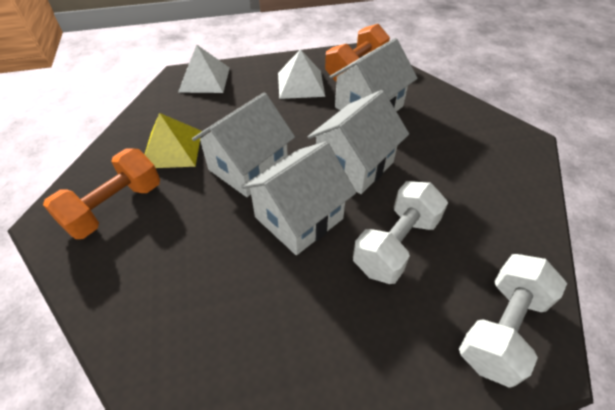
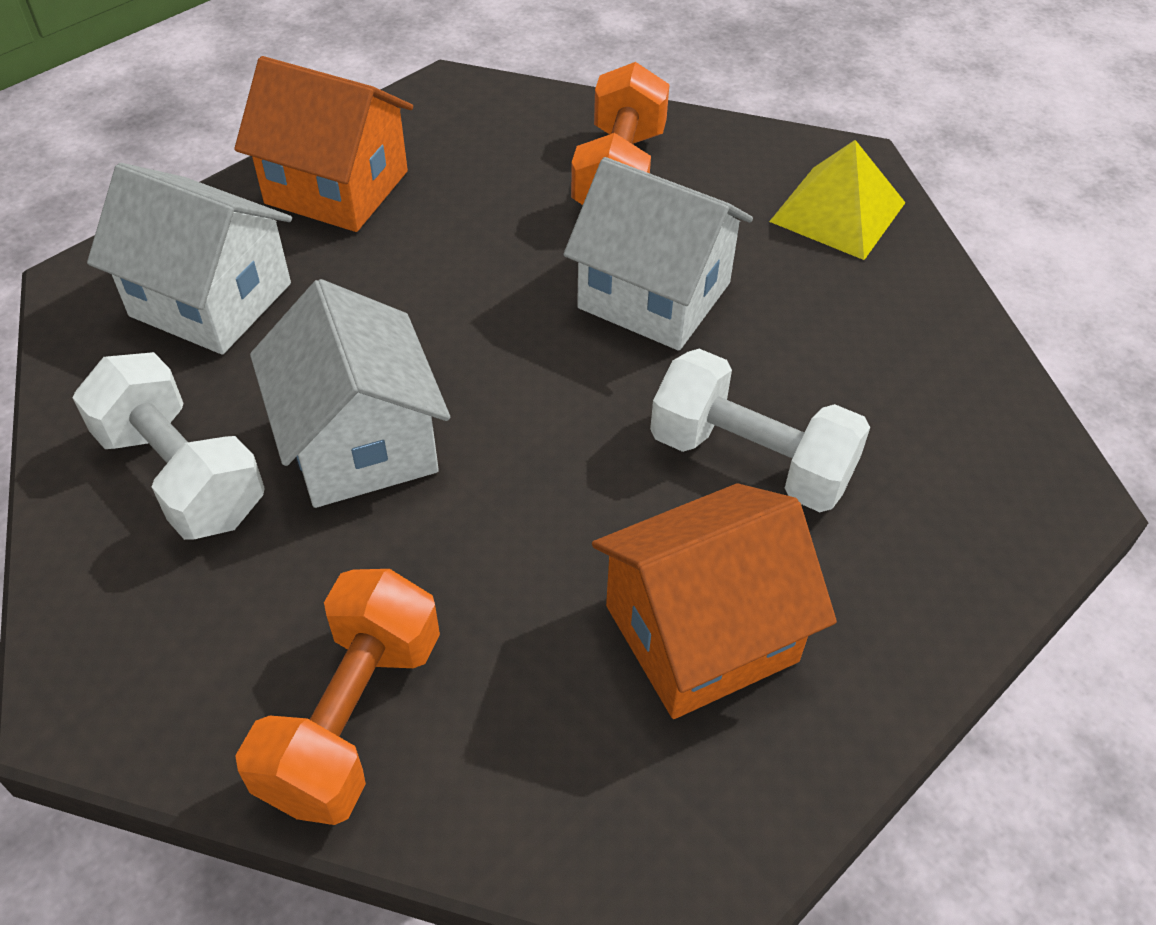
orange house: none = 0 -> [234,56,413,232] [592,483,837,719] = 2
white house: [192,92,295,197] [241,141,356,255] [308,90,409,194] [330,38,418,112] = 4 -> [87,163,292,355] [250,279,450,508] [563,157,753,351] = 3
white pyramid: [178,45,230,93] [278,49,325,99] = 2 -> none = 0

